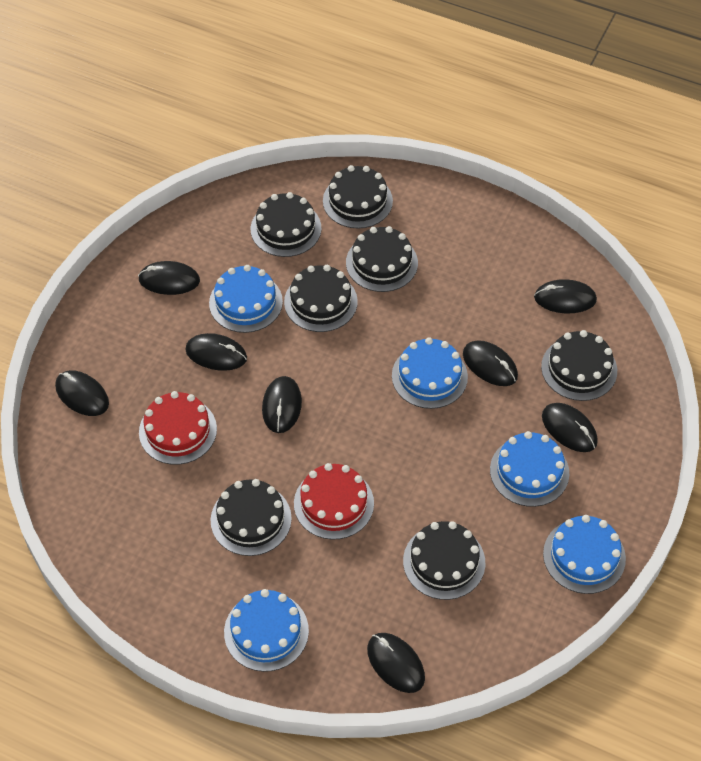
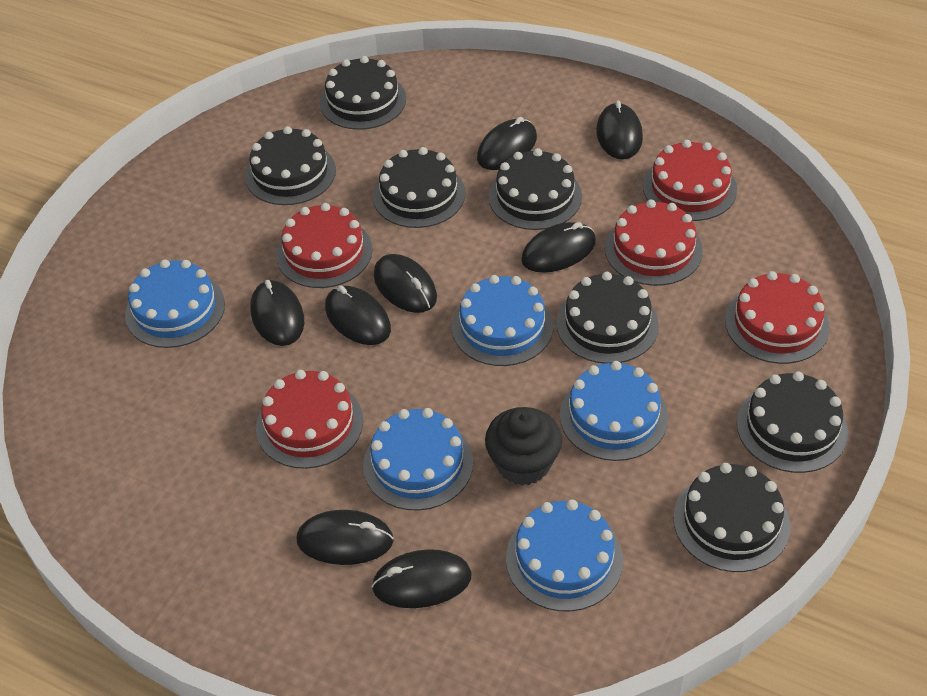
black cupcake: none = 0 -> [485,407,562,486] = 1
red cake: [139,391,217,465] [294,463,374,540] = 2 -> [256,370,363,469] [276,203,372,288] [605,200,703,286] [643,140,737,221] [725,271,830,364] = 5

